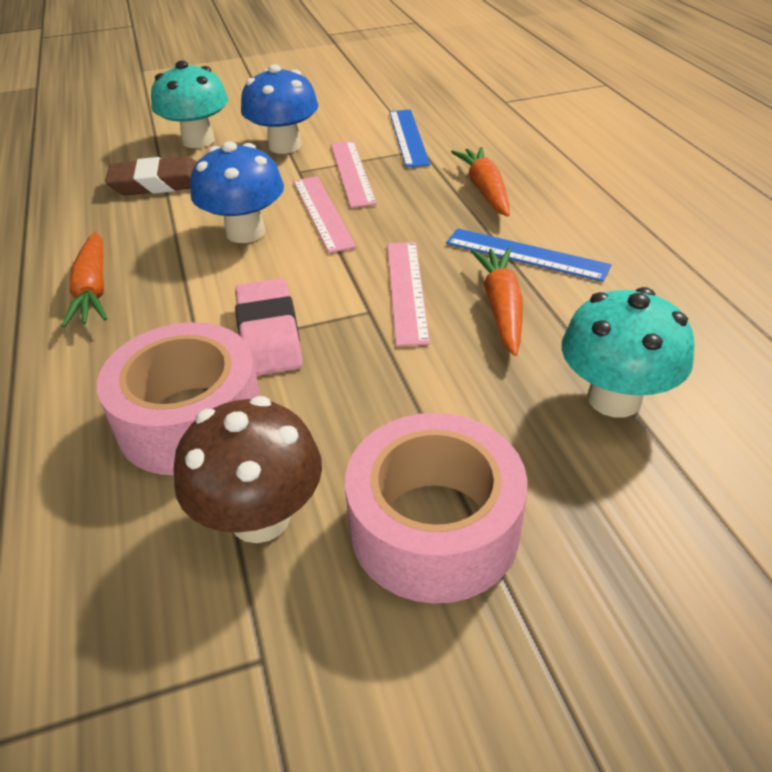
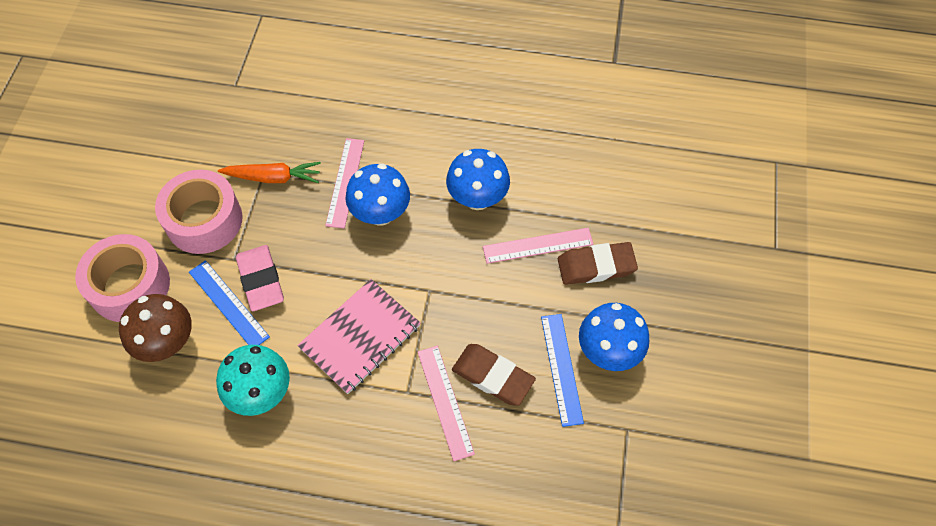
blue mushroom: [190,141,284,243] [241,64,318,154] = 2 -> [345,163,410,226] [446,149,510,210] [579,303,649,371] = 3
brown eraser: [105,156,197,195] = 1 -> [452,344,536,406] [558,242,638,285] = 2
orange carrot: [62,231,107,328] [451,147,510,217] [471,248,523,356] = 3 -> [218,162,321,183] = 1
pink notebook: none = 0 -> [297,279,421,394] = 1
turquoise mushroom: [151,61,228,148] [562,287,694,418] = 2 -> [216,345,290,416] = 1

